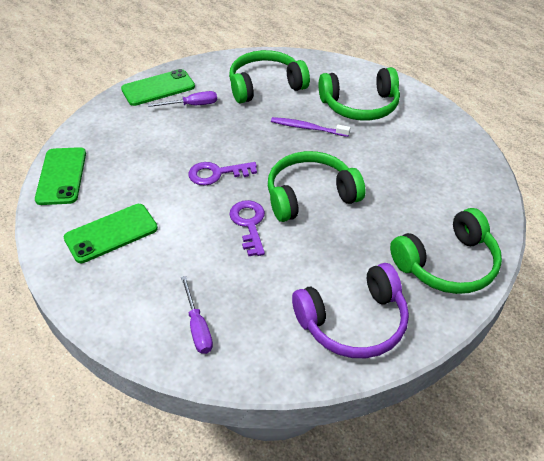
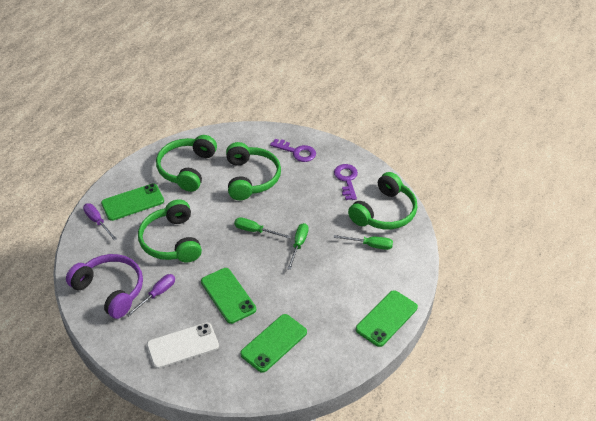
green phone: [35,147,86,205] [64,204,158,263] [121,69,195,106] = 3 -> [101,184,164,221] [201,268,256,324] [240,314,307,373] [356,290,418,347] = 4
green screwdriver: none = 0 -> [234,217,290,239] [287,223,308,270] [334,235,393,250] = 3
purple toothbrush: [271,117,350,137] = 1 -> none = 0
white phone: none = 0 -> [147,322,219,369] = 1

